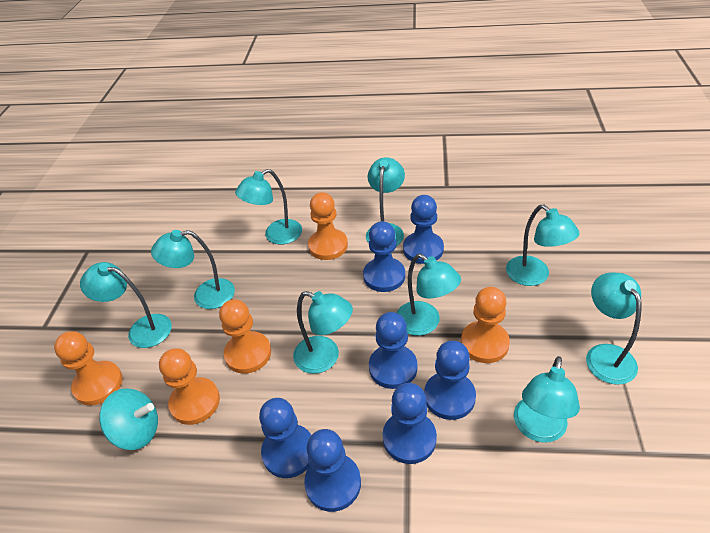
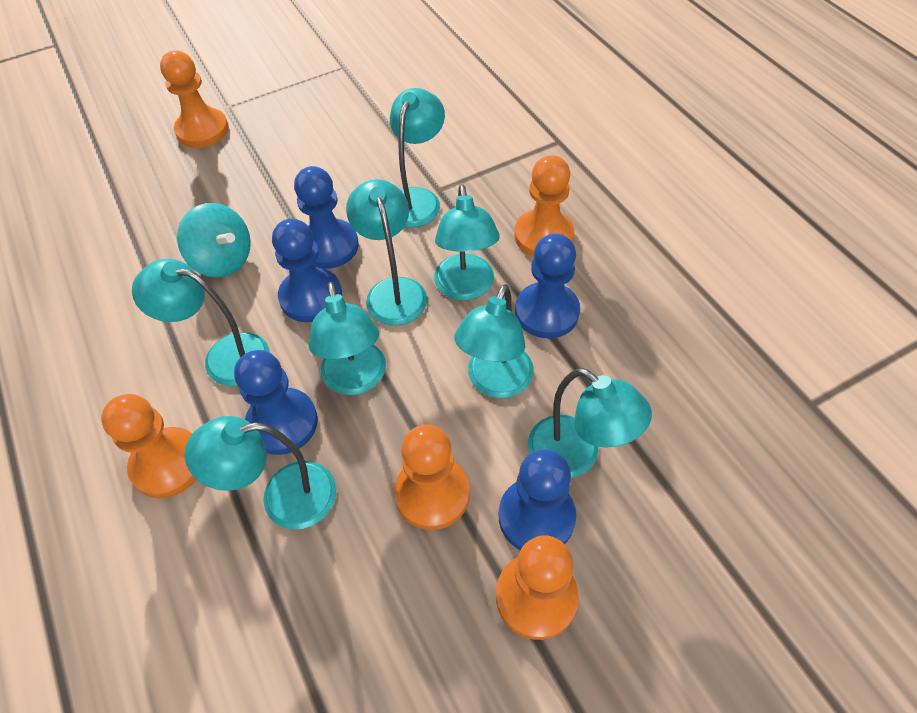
blue pawn: [259,398,311,478] [304,429,361,512] [363,221,405,292] [369,312,417,389] [383,383,437,464] [403,195,444,264] [424,341,476,420] = 7 -> [234,350,318,455] [272,219,342,322] [294,166,359,269] [499,449,576,550] [515,233,580,338] = 5
turquoise lamp: [80,262,172,348] [151,230,235,309] [235,169,302,245] [293,291,353,374] [366,157,405,246] [397,253,461,336] [506,205,580,286] [514,356,580,443] [586,272,642,385] = 9 -> [132,259,270,386] [185,416,336,530] [308,282,386,395] [346,179,427,326] [390,88,445,228] [434,184,500,300] [454,284,534,398] [528,368,652,478] = 8

